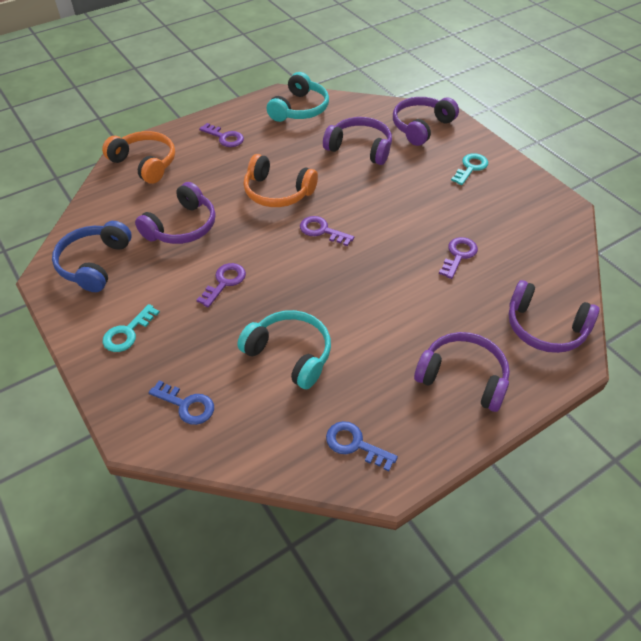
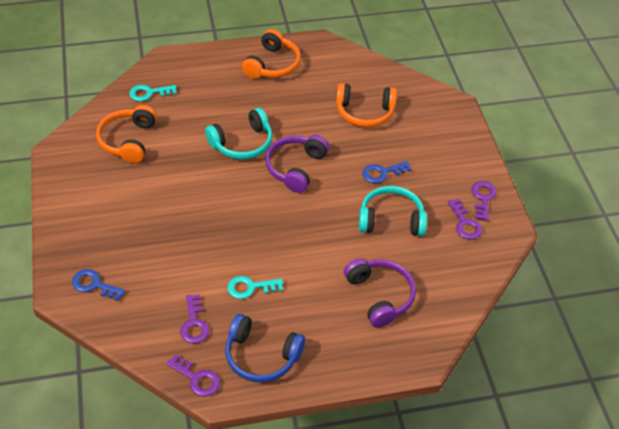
orange headphones: [102,131,175,184] [244,154,318,207] = 2 -> [96,105,157,163] [242,29,301,79] [336,83,397,127] = 3
purple headphones: [135,182,216,244] [323,117,392,165] [393,97,459,146] [414,332,510,412] [508,280,600,353] = 5 -> [265,135,329,193] [344,258,416,328] = 2

